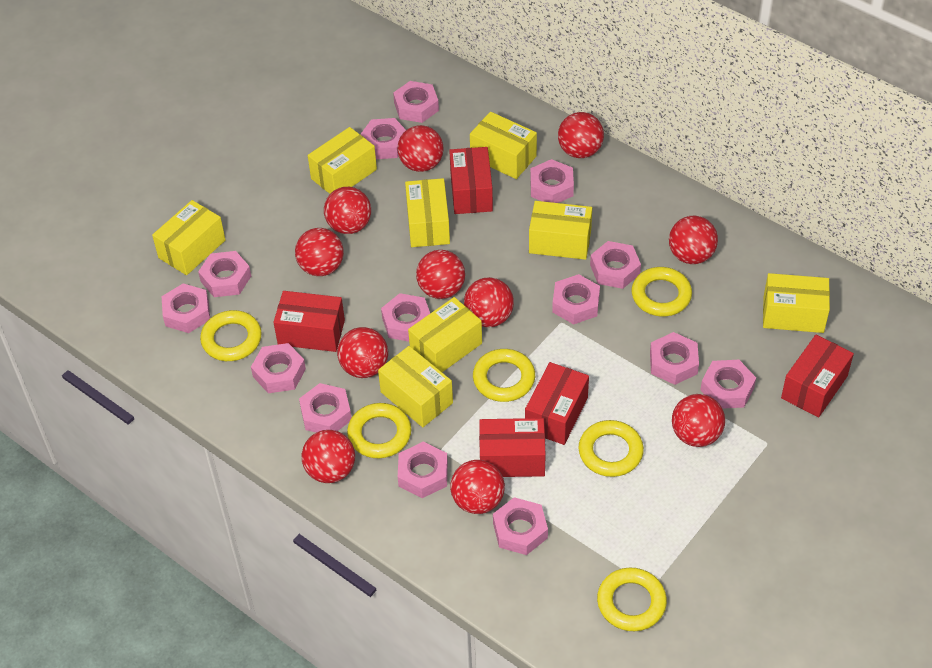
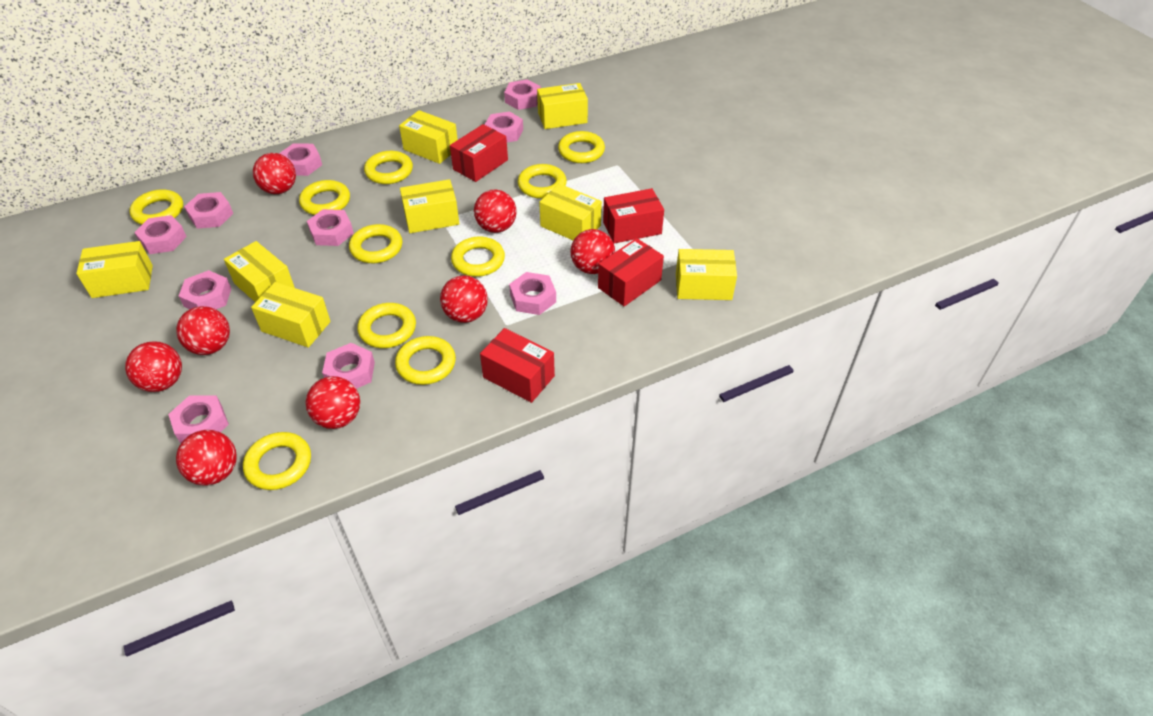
pink nut: [161,283,210,333] [198,251,251,297] [251,343,306,393] [299,383,351,433] [360,118,406,159] [381,293,430,342] [393,81,439,123] [398,442,448,498] [493,497,548,555] [530,159,574,203] [552,274,600,324] [590,241,641,289] [650,332,699,385] [701,360,756,409] = 14 -> [134,215,187,254] [168,395,229,443] [179,270,231,309] [184,192,233,229] [279,143,322,176] [307,209,354,246] [322,343,375,389] [484,111,523,142] [504,79,541,110] [509,272,556,315] = 10
red ball: [295,228,344,276] [302,430,355,483] [324,187,371,234] [337,327,388,378] [397,125,444,172] [416,250,465,299] [450,460,505,514] [464,277,514,327] [558,112,604,158] [669,216,718,264] [672,394,725,447] = 11 -> [125,341,182,392] [176,306,230,355] [176,430,237,486] [253,153,296,194] [306,376,360,429] [440,275,488,323] [474,189,517,233] [570,229,615,274] = 8
red box: [273,291,345,352] [449,147,493,214] [479,418,546,477] [525,362,589,445] [781,335,854,418] = 5 -> [450,124,508,182] [480,328,555,403] [598,238,664,306] [603,188,664,244] = 4
yellow ring: [200,310,262,361] [347,403,411,458] [473,349,535,402] [578,420,644,477] [597,568,667,631] [631,267,692,316] = 6 -> [130,189,183,225] [243,432,311,490] [299,180,350,215] [349,224,402,263] [357,303,416,348] [364,151,413,184] [395,336,456,385] [451,237,505,277] [518,164,567,199] [558,131,605,163] = 10

